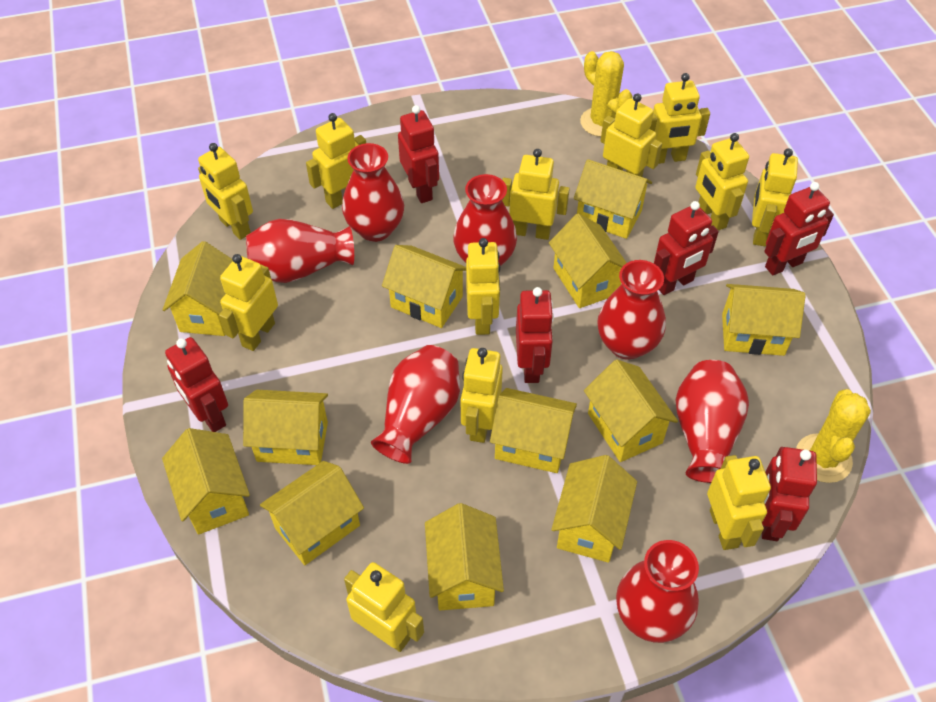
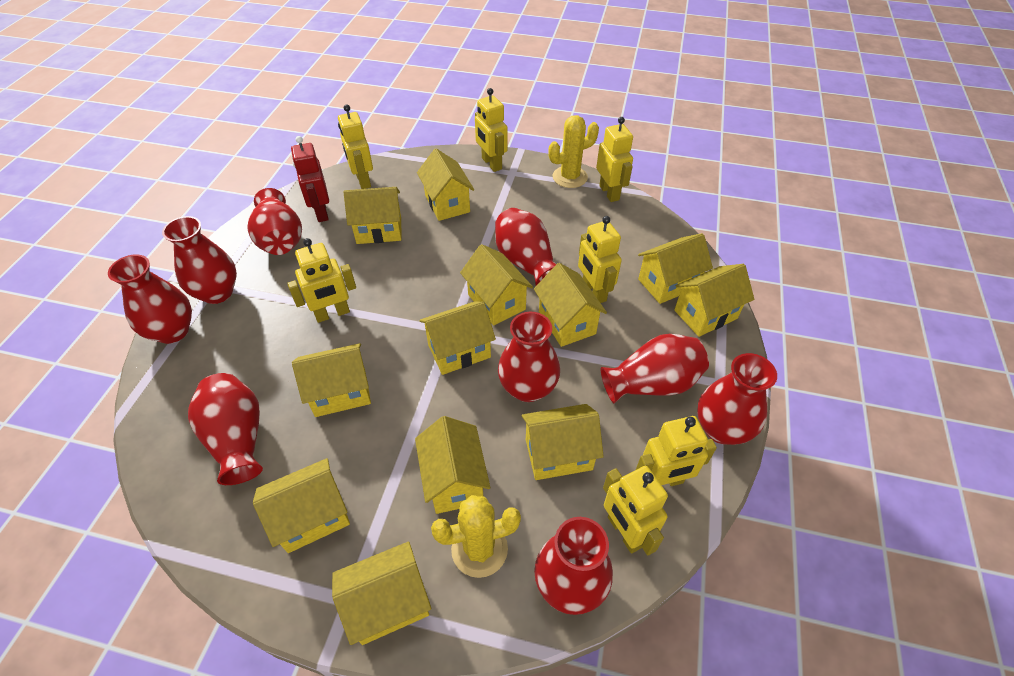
red robot: [165,337,228,432] [398,105,439,203] [516,287,554,383] [654,201,719,295] [762,447,817,541] [764,182,834,275] = 6 -> [291,136,329,222] = 1
red vase: [246,219,354,283] [342,143,404,242] [371,345,460,464] [453,174,517,266] [597,260,666,360] [616,540,699,643] [676,360,749,483] = 7 -> [108,254,192,344] [162,216,237,304] [188,373,263,485] [247,188,302,255] [495,208,556,286] [498,312,560,402] [534,517,613,615] [601,334,709,403] [697,353,777,445] = 9
yellow robot: [198,143,253,240] [219,254,278,351] [306,113,366,209] [344,562,424,652] [461,348,503,443] [466,238,500,335] [502,149,570,240] [601,93,662,177] [649,73,710,164] [695,133,749,230] [707,455,771,550] [752,148,798,246] = 12 -> [287,238,356,323] [338,105,373,189] [475,88,508,172] [578,216,622,303] [596,117,633,202] [603,466,668,555] [636,416,717,486] = 7

